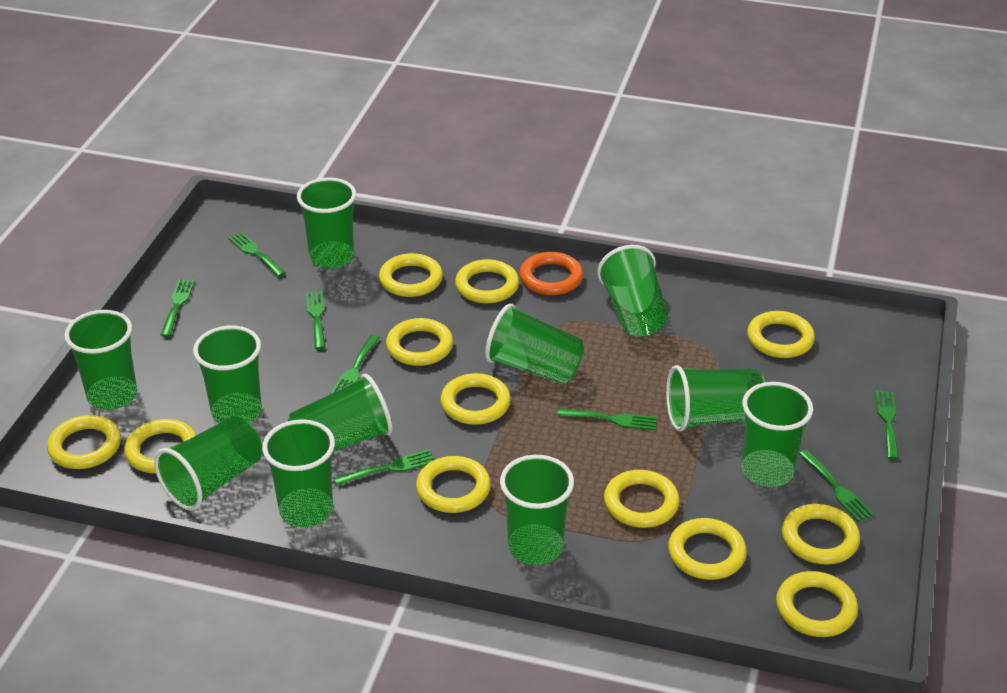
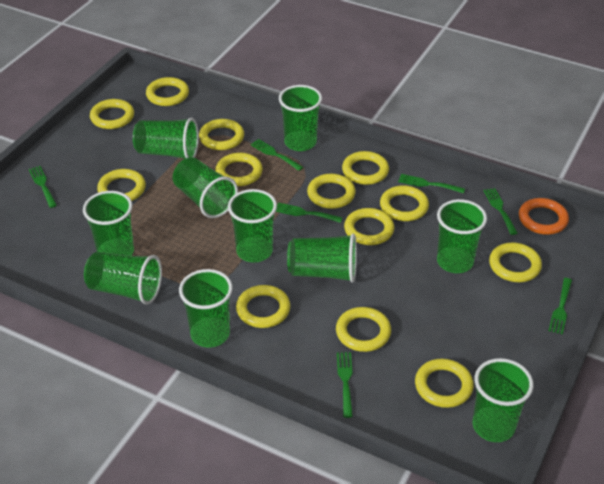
green cup: [64,310,137,410] [154,416,262,511] [193,325,262,423] [262,419,335,527] [288,374,393,452] [297,177,356,268] [485,304,584,384] [500,455,574,565] [597,245,668,336] [666,365,765,432] [742,382,813,487] = 11 -> [83,191,134,256] [84,252,162,305] [133,118,199,159] [173,157,238,218] [179,269,233,348] [228,189,277,262] [279,85,322,151] [287,233,357,283] [437,199,487,273] [473,358,534,442] = 10
green fork: [160,279,195,337] [228,232,286,277] [306,291,325,350] [330,335,380,394] [334,449,435,486] [557,409,657,430] [799,450,874,522] [875,391,899,459] = 8 -> [29,166,57,208] [251,139,303,171] [276,203,342,223] [337,352,353,418] [398,174,465,193] [483,188,517,235] [549,278,572,335] = 7
yellow ring: [47,415,121,469] [124,419,196,473] [379,253,443,297] [386,318,453,366] [416,456,491,513] [440,373,511,425] [455,259,519,303] [604,470,680,528] [668,518,747,580] [747,311,815,358] [776,571,858,637] [782,504,860,565] = 12 -> [90,99,134,129] [97,169,146,201] [146,77,189,106] [199,119,244,150] [216,153,263,186] [236,285,291,328] [307,174,356,209] [336,307,391,352] [342,151,389,185] [344,208,394,245] [380,185,429,221] [415,359,474,408] [489,243,542,282] = 13

